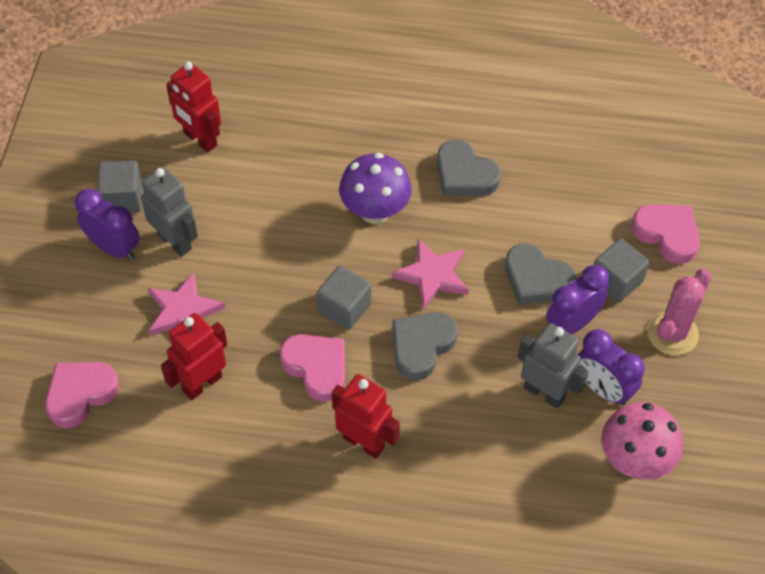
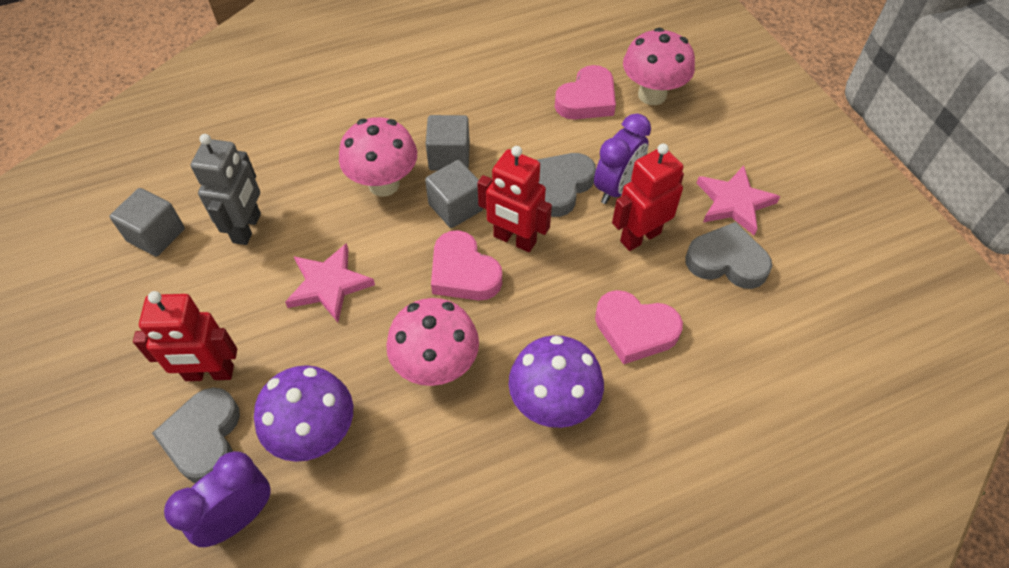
grey robot: [141,167,198,257] [518,323,589,409] = 2 -> [191,134,261,245] = 1
pink cactus: [647,269,712,356] = 1 -> none = 0
pink mushroom: [601,402,683,480] = 1 -> [339,117,417,196] [386,298,479,386] [623,28,695,105] = 3
purple clock: [75,188,140,261] [546,265,610,335] [578,329,645,406] = 3 -> [164,451,271,547] [594,113,651,204] = 2
purple mushroom: [339,153,412,224] = 1 -> [254,365,353,462] [509,335,604,428] = 2

